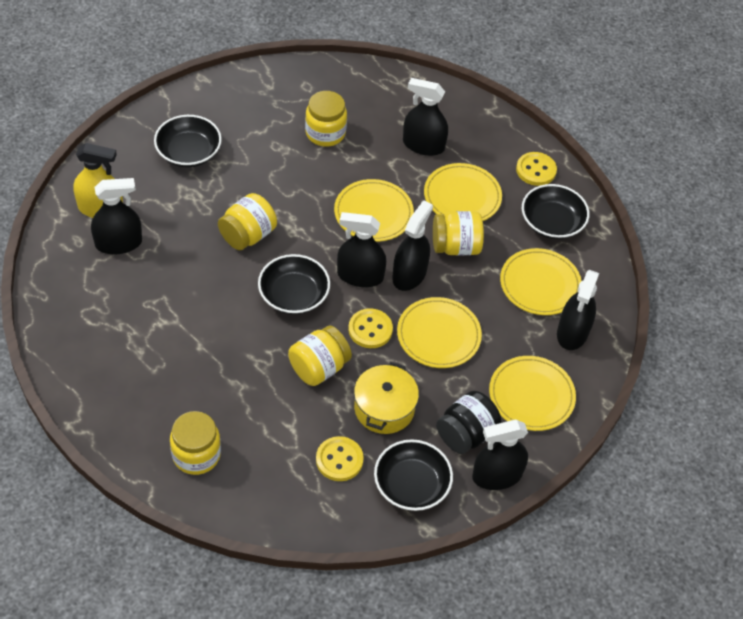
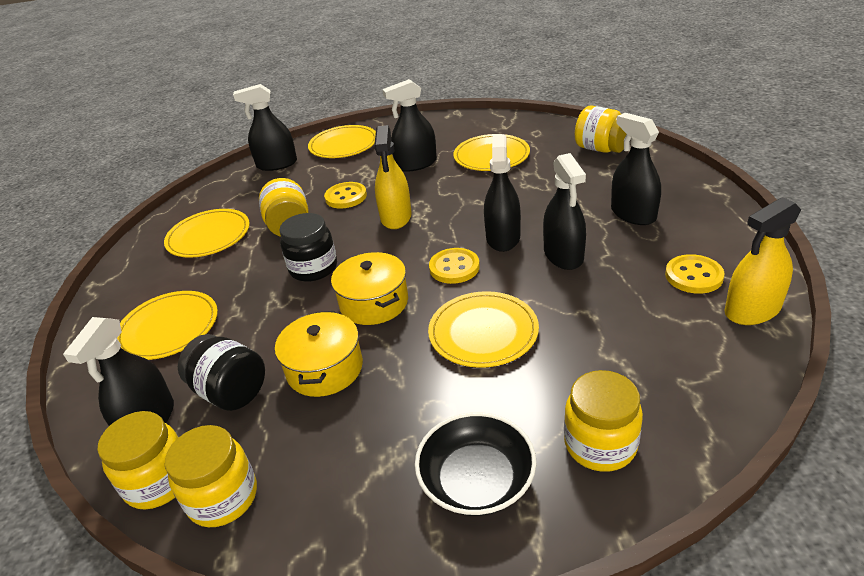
black bowl: [154,115,222,167] [258,254,330,314] [374,439,453,511] [522,184,590,239] = 4 -> [415,412,537,516] = 1
black jar: [436,391,501,454] = 1 -> [178,334,265,411] [279,213,337,282] = 2
yellow pot: [354,362,419,434] = 1 -> [275,311,363,397] [331,252,408,325] = 2
yellow spray bottle: [73,143,123,218] = 1 -> [374,125,412,229] [725,197,801,325] = 2

